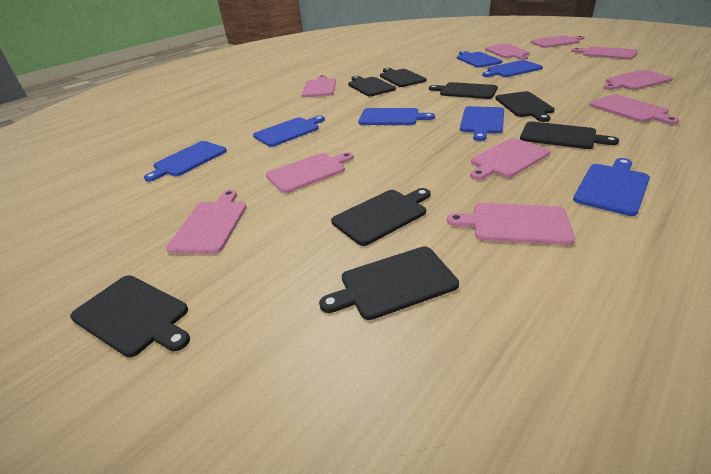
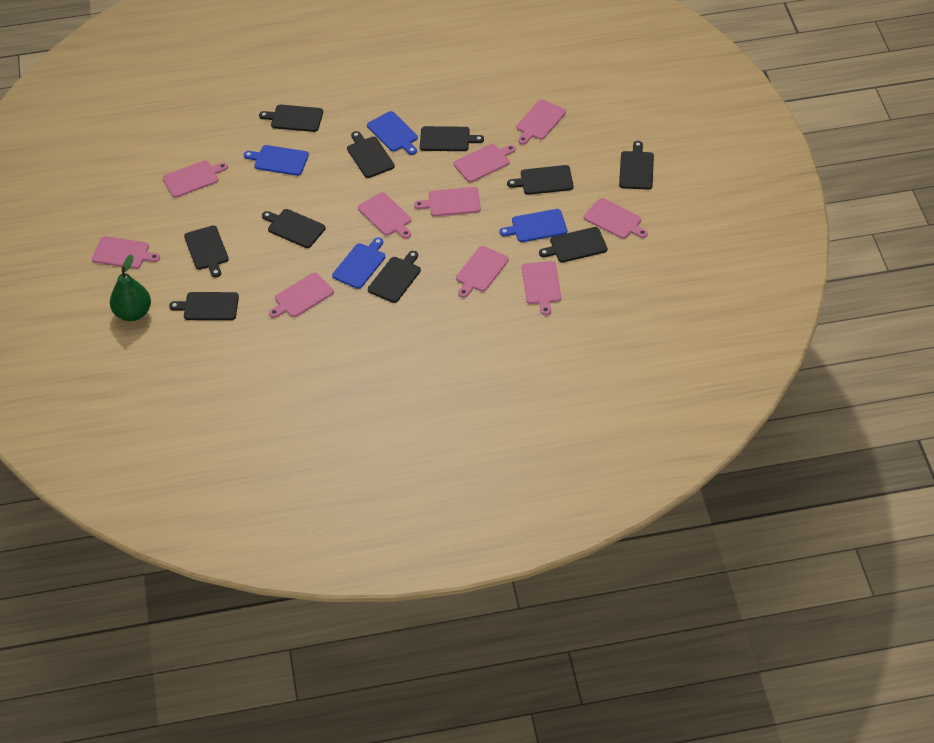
black cutting board: [70,275,190,358] [319,247,459,320] [331,188,430,246] [348,76,396,96] [380,68,427,87] [429,82,498,99] [495,91,555,122] [520,121,619,149] = 8 -> [169,292,239,320] [184,225,229,277] [259,105,323,132] [262,209,326,248] [347,131,395,178] [368,251,421,303] [420,126,484,151] [507,165,574,195] [539,227,607,263] [619,141,654,190] = 10
blue cutting board: [144,141,227,182] [253,116,325,147] [359,108,435,125] [457,51,502,68] [460,106,504,141] [482,60,543,77] [573,158,650,216] = 7 -> [244,145,309,176] [332,237,385,289] [367,111,418,155] [499,209,567,242] = 4
green pear: none = 0 -> [110,254,151,321] = 1

